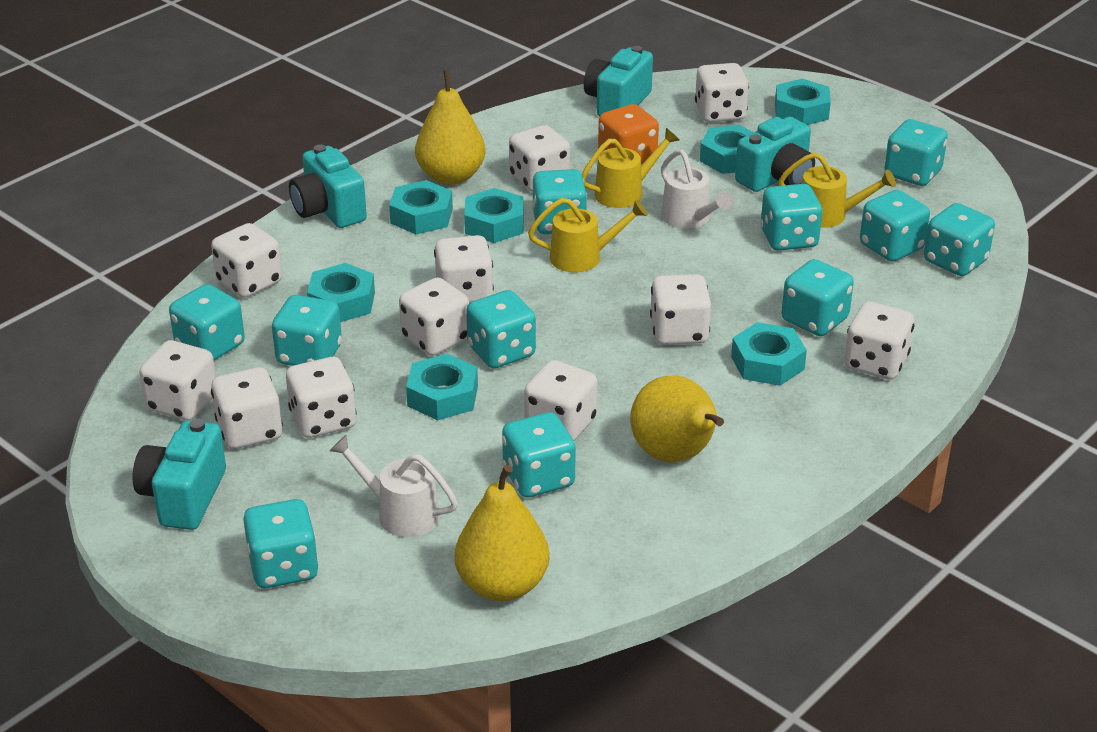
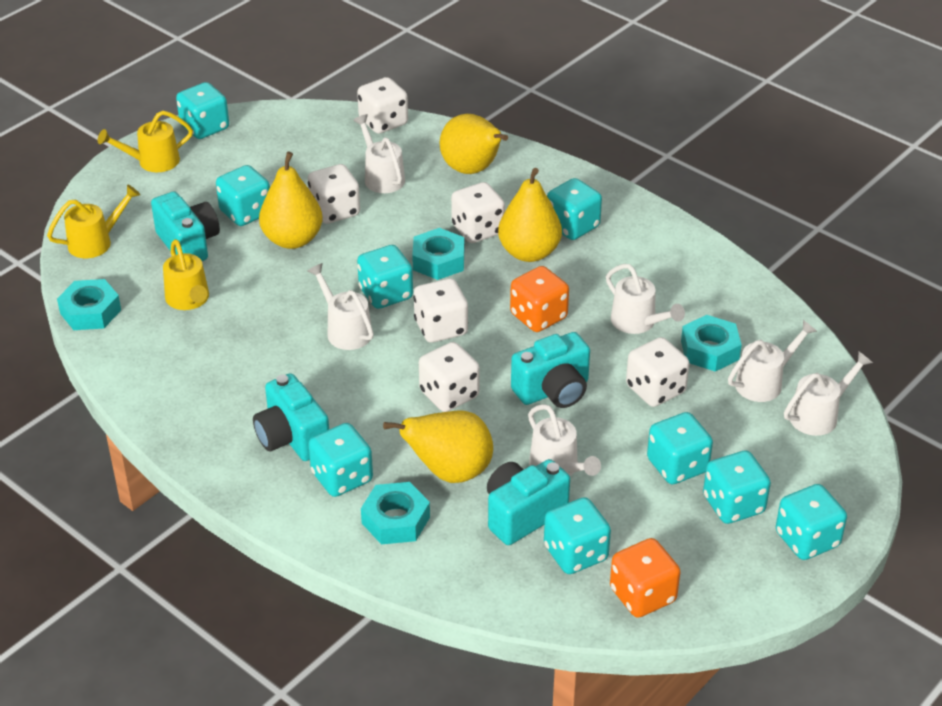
orange dice: [598,104,659,164] = 1 -> [510,266,569,332] [610,538,680,618] = 2
turquoise dice: [169,284,245,360] [243,499,319,588] [272,295,342,366] [466,290,536,368] [502,412,576,498] [532,169,587,234] [760,184,823,251] [781,259,854,336] [860,190,930,262] [884,119,948,186] [924,203,995,276] = 11 -> [176,82,229,139] [216,165,270,226] [308,423,373,497] [357,245,413,309] [544,497,611,574] [547,178,602,240] [647,412,713,484] [703,451,771,524] [776,484,847,560] = 9
turquoise nut: [307,263,375,322] [389,180,453,234] [406,354,478,420] [465,188,523,243] [700,125,754,174] [731,322,807,386] [775,79,831,125] = 7 -> [57,279,121,330] [361,482,430,544] [412,228,464,280] [681,315,742,372] = 4
white dice: [139,340,216,421] [211,223,282,298] [211,367,283,449] [286,357,357,438] [399,277,469,356] [434,235,494,303] [509,125,570,192] [524,360,597,441] [650,274,711,345] [695,63,749,122] [844,301,914,380] = 11 -> [308,164,360,224] [357,77,408,134] [413,278,468,343] [419,342,480,412] [451,182,505,243] [626,337,689,407] = 6
white watering can: [330,435,458,537] [661,150,733,229] = 2 -> [307,263,374,350] [353,114,405,193] [528,404,601,476] [606,264,685,334] [728,320,817,402] [784,352,873,436] = 6
yellow pear: [415,70,485,185] [455,465,549,601] [630,375,724,462] = 3 -> [259,152,323,249] [383,411,493,483] [440,114,508,174] [498,168,562,262] = 4

